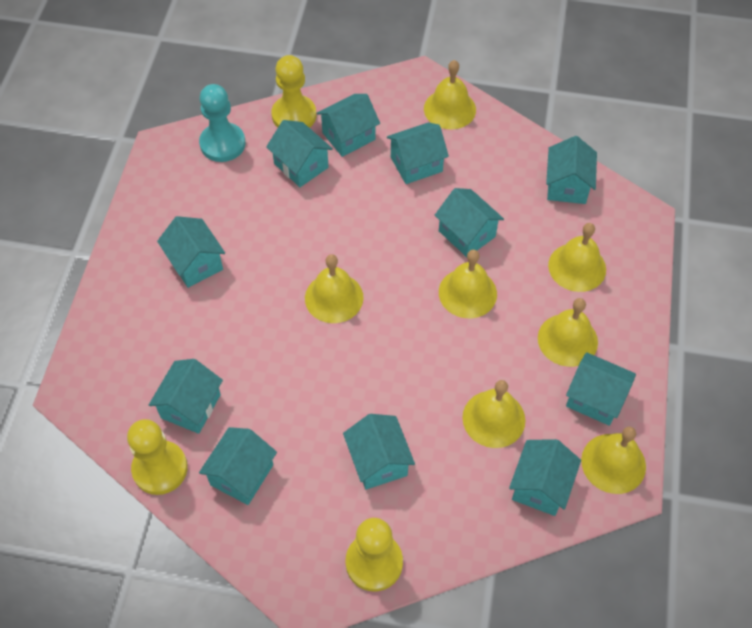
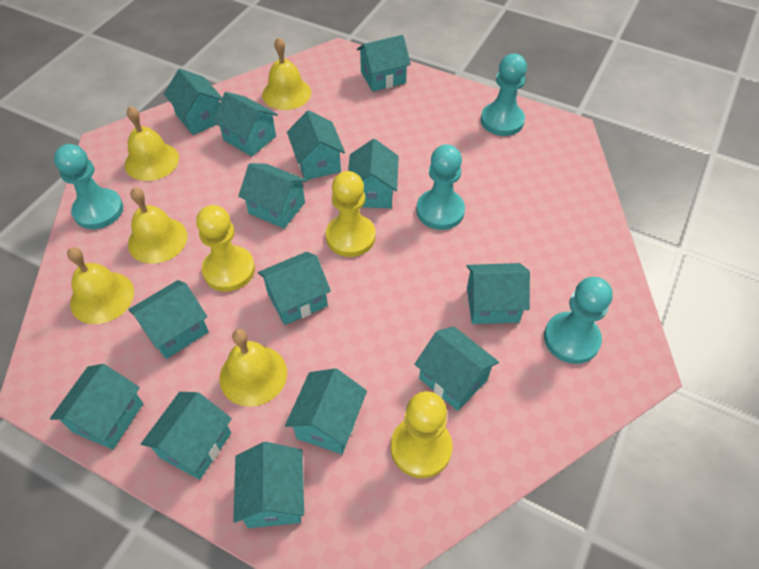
turquoise house: [149,359,223,434] [157,216,225,288] [199,427,277,505] [266,120,333,187] [317,94,380,157] [343,414,415,490] [387,122,449,184] [435,188,504,257] [509,439,581,516] [546,136,597,204] [566,352,636,426] = 11 -> [50,364,143,450] [128,280,209,359] [141,392,232,480] [164,69,222,135] [213,92,278,157] [233,442,304,528] [238,163,307,229] [258,252,331,325] [285,368,367,454] [287,110,345,180] [348,139,399,208] [357,35,411,92] [414,326,499,411] [467,263,530,324] = 14
turquoise pawn: [199,84,246,162] = 1 -> [54,144,123,229] [416,144,465,230] [481,54,527,136] [544,277,613,364] = 4
yellow bell: [305,254,363,323] [424,60,476,129] [439,250,497,318] [462,380,525,448] [538,298,598,367] [548,223,606,292] [581,427,646,494] = 7 -> [67,247,134,324] [125,106,179,181] [128,187,188,264] [220,329,287,407] [262,37,311,110] = 5

